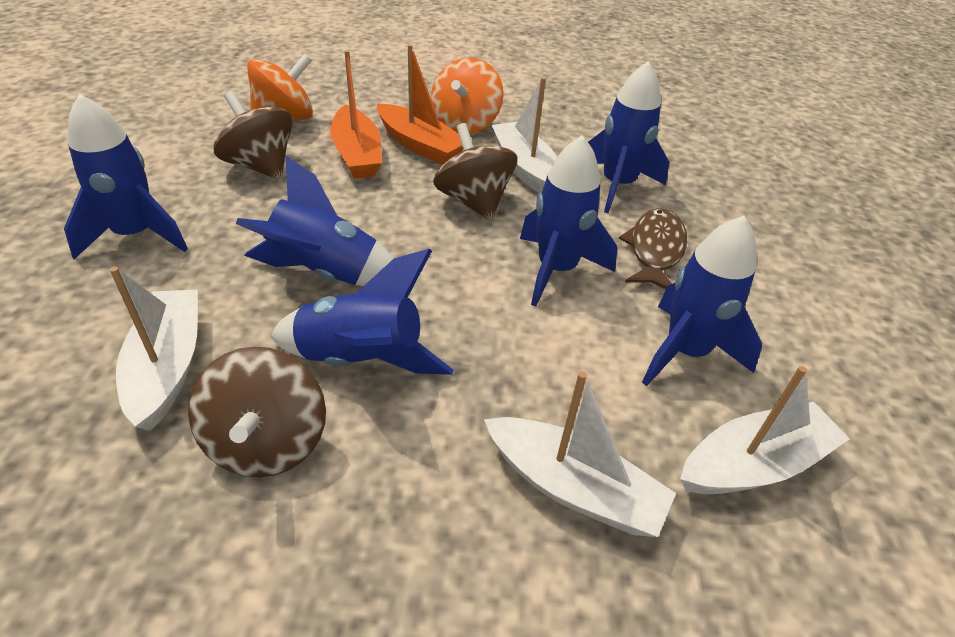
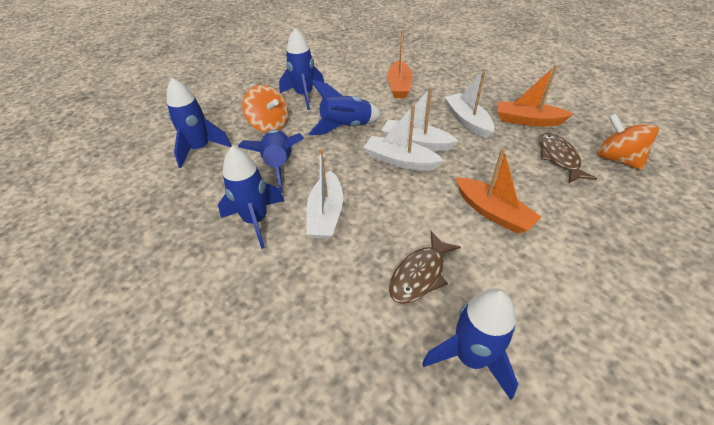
brown fish: [619,208,687,289] = 1 -> [389,231,461,304] [539,133,597,183] = 2
brown spinning top: [188,347,326,477] [214,91,293,180] [433,123,517,221] = 3 -> none = 0
orange boat: [330,50,382,179] [377,44,463,165] = 2 -> [388,30,413,98] [456,148,541,234] [497,65,573,127] = 3

